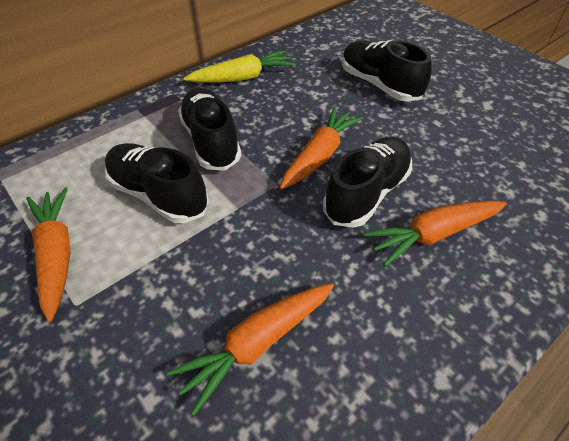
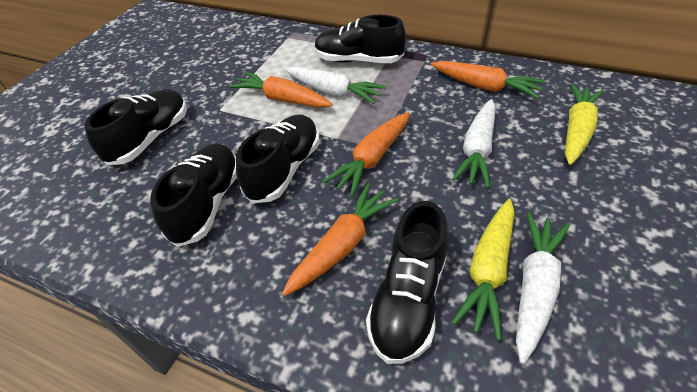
black shoe: [104,143,209,223] [178,88,241,171] [323,137,412,228] [342,40,431,102] = 4 -> [84,89,187,165] [150,143,237,247] [236,114,320,203] [315,15,406,63] [366,201,449,364] = 5
white carrot: none = 0 -> [285,66,386,104] [452,99,496,188] [516,213,570,364] = 3
yellow carrot: [184,50,295,83] = 1 -> [452,199,514,341] [565,83,604,165] = 2

